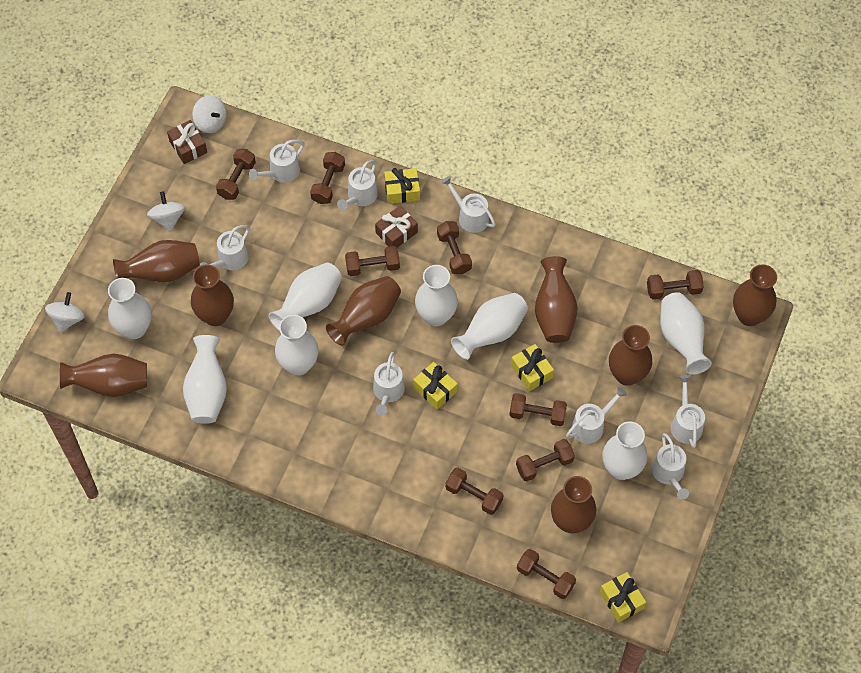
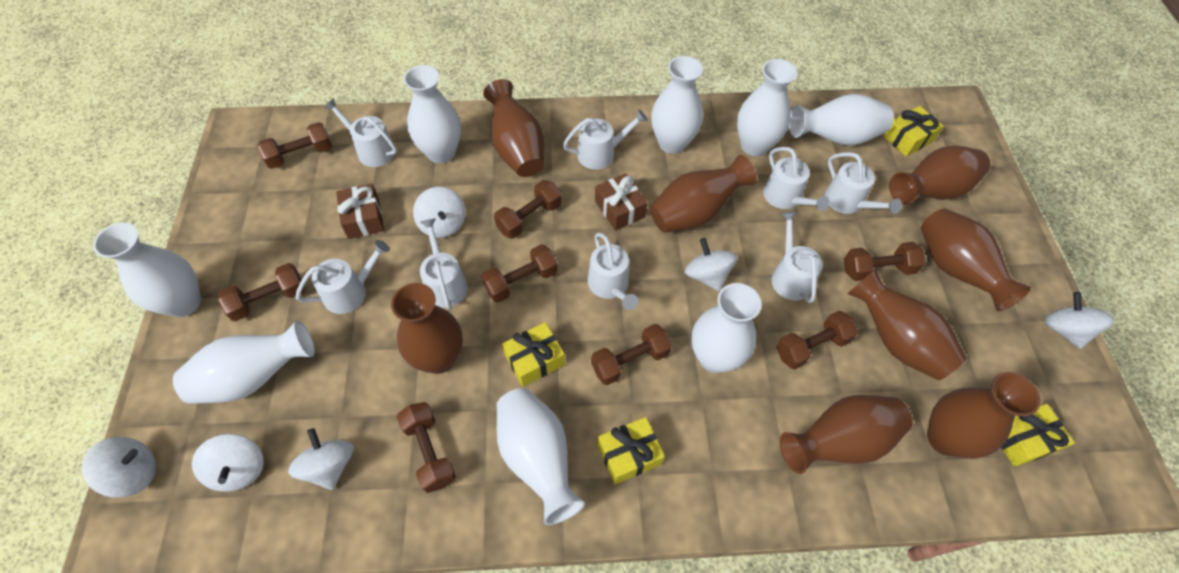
brown dumbbell: [216,149,256,200] [310,152,345,204] [345,246,400,276] [437,221,472,274] [445,468,503,515] [509,393,567,426] [516,439,575,481] [517,549,576,599] [647,270,704,299] = 9 -> [218,263,305,321] [258,122,332,169] [397,402,456,493] [481,244,558,303] [494,180,562,239] [591,324,672,385] [776,311,858,369] [844,242,925,281] = 8
white spinning top: [45,292,85,332] [147,191,185,232] [192,95,227,133] = 3 -> [82,437,156,498] [192,434,264,492] [288,428,354,490] [413,187,465,238] [685,238,737,291] [1045,292,1114,349] = 6

